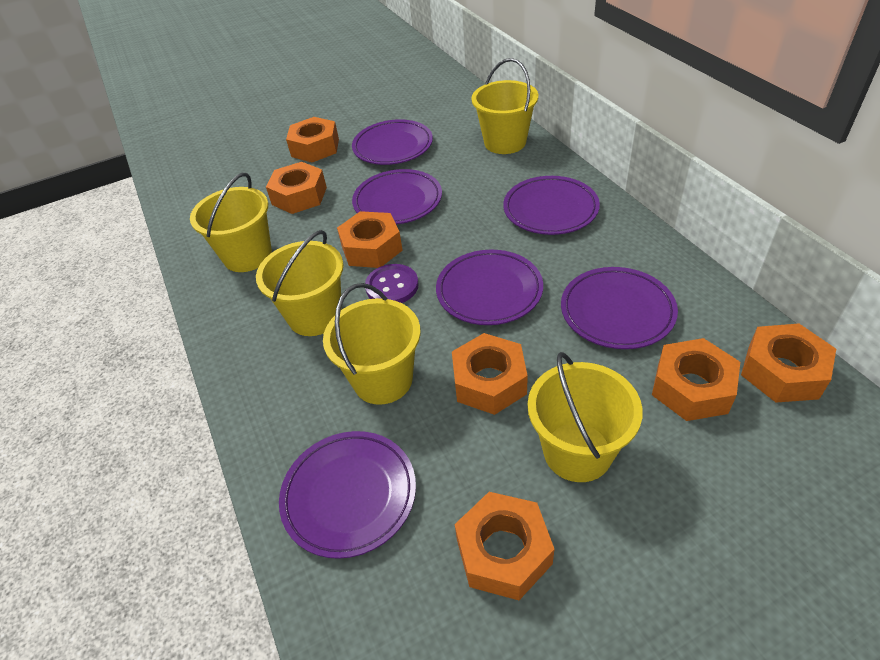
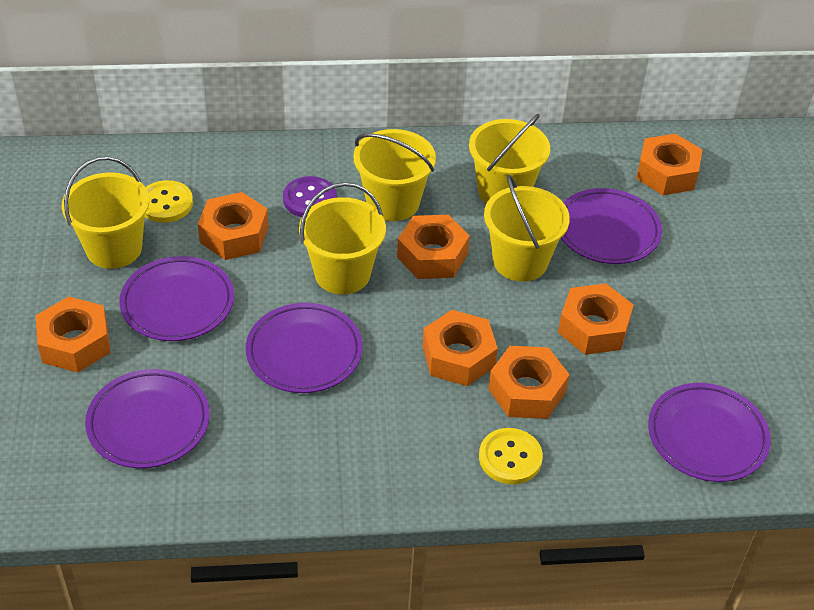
purple plate: [279,431,416,559] [352,119,433,165] [352,169,442,224] [436,250,543,325] [503,176,600,235] [561,267,678,349] = 6 -> [85,369,210,468] [119,256,234,341] [246,303,363,393] [561,188,662,264] [648,383,771,482] = 5
yellow button: none = 0 -> [145,180,193,223] [479,428,543,484] = 2

